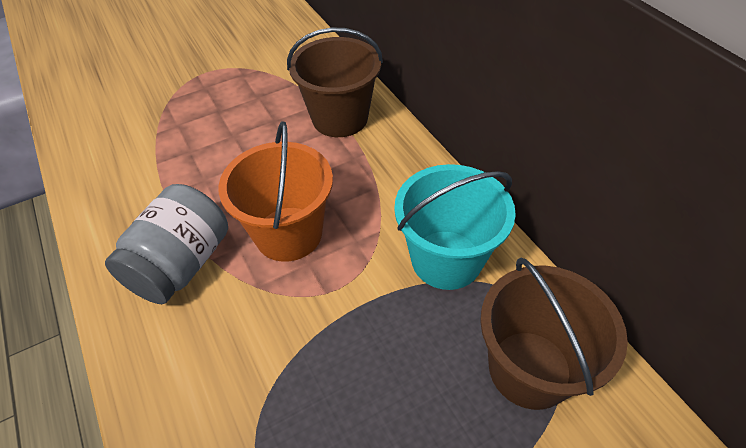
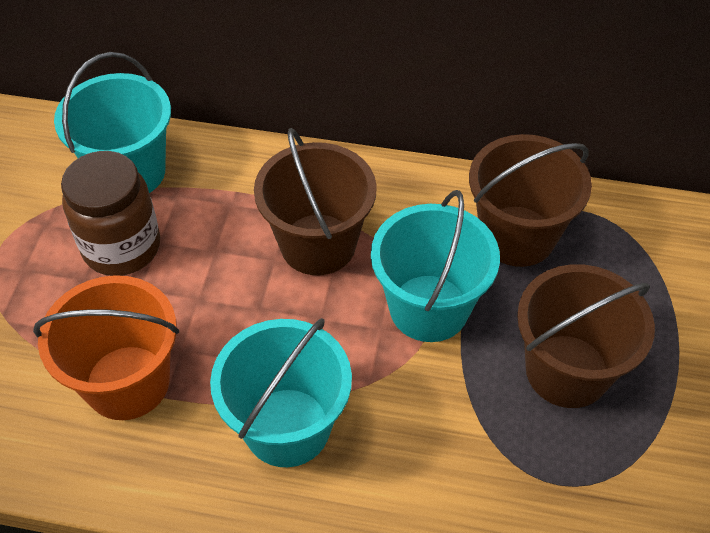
brown bucket: [287,28,383,137] [480,258,628,410] = 2 -> [254,128,377,275] [469,134,592,267] [517,264,655,408] = 3
brown jar: none = 0 -> [61,151,160,276] = 1
grey jar: [105,184,228,304] = 1 -> none = 0
turquoise bucket: [394,164,516,290] = 1 -> [54,52,171,193] [210,318,352,467] [371,190,500,342] = 3

